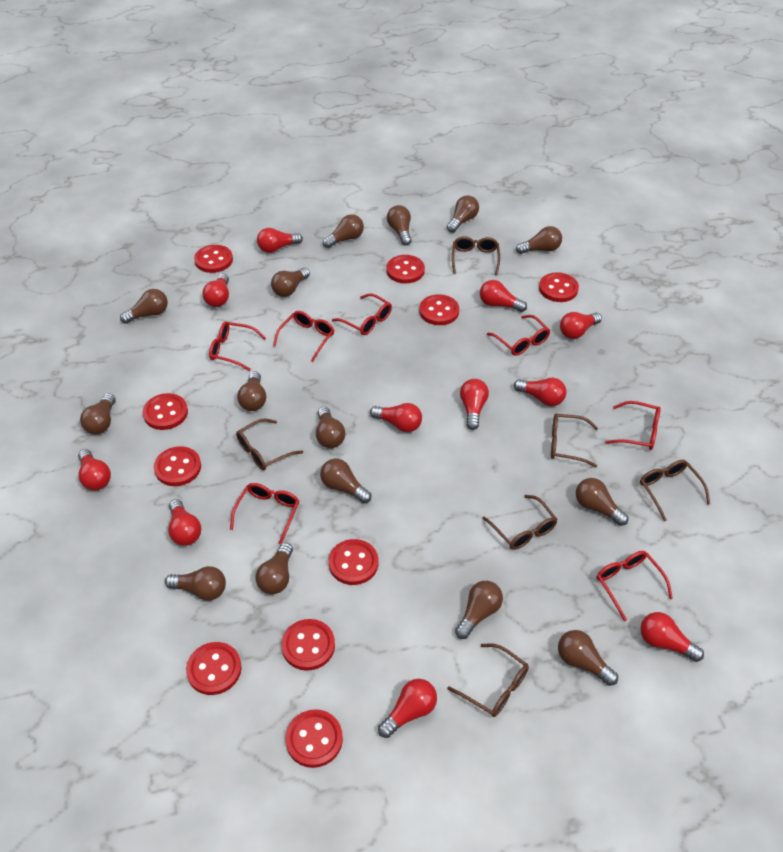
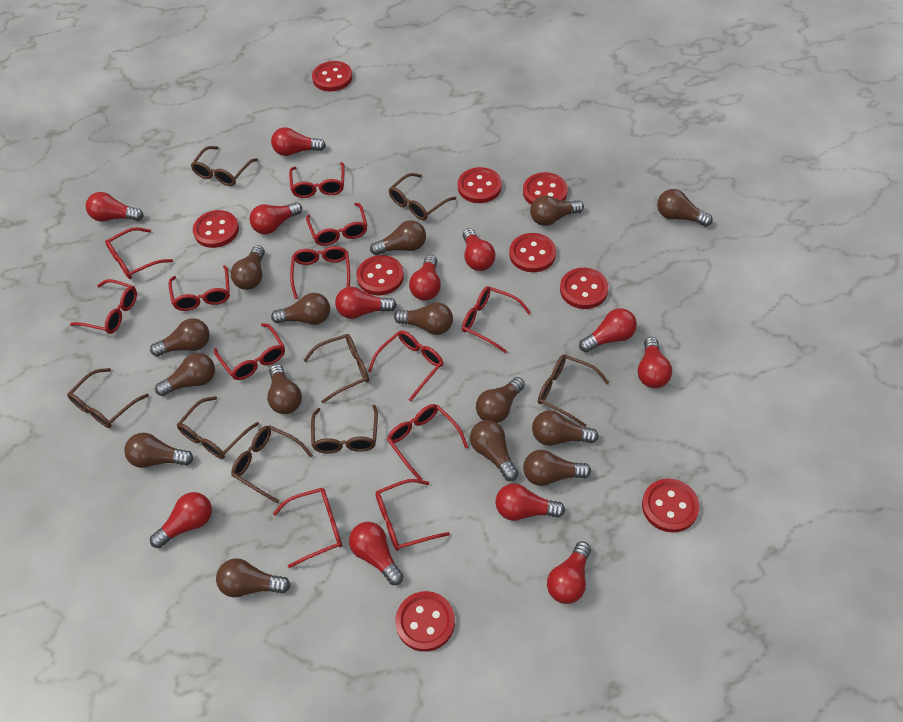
brown glasses: [236,419,303,470] [448,643,529,717] [452,236,500,275] [482,495,558,550] [551,414,598,468] [640,460,710,521] = 6 -> [67,368,149,428] [177,396,259,459] [191,146,258,186] [231,425,313,503] [304,334,369,403] [311,405,378,453] [389,173,457,220] [538,355,609,427] = 8
red button: [143,393,188,430] [154,446,201,486] [186,642,242,695] [194,245,233,273] [281,619,335,671] [285,709,343,768] [328,539,379,585] [386,255,425,284] [419,294,459,325] [539,272,579,302] = 10 -> [193,210,239,248] [312,61,352,92] [356,255,404,295] [395,591,455,652] [458,167,502,203] [509,233,556,272] [523,172,568,205] [560,268,609,309] [642,479,699,533] = 9
red glasses: [209,322,266,371] [230,483,299,545] [273,311,334,362] [332,293,392,335] [487,315,550,356] [597,551,673,621] [606,401,661,450] = 7 -> [70,279,137,334] [105,227,173,279] [168,265,230,311] [214,323,285,380] [273,488,342,568] [289,162,345,198] [290,246,350,299] [306,203,367,246] [368,330,443,401] [375,479,450,551] [387,404,468,480] [462,286,531,353] = 12
red light bulb: [78,449,111,490] [168,499,201,546] [202,273,229,307] [257,228,303,253] [370,403,422,432] [378,679,437,738] [460,379,489,430] [480,280,527,312] [514,378,566,406] [560,312,602,339] [640,612,704,662] = 11 -> [86,192,143,222] [150,492,212,548] [249,202,302,234] [271,127,326,156] [335,287,397,319] [349,522,403,585] [409,255,441,301] [463,228,495,271] [495,483,565,521] [547,541,591,604] [579,308,637,352] [638,337,672,388] = 12

